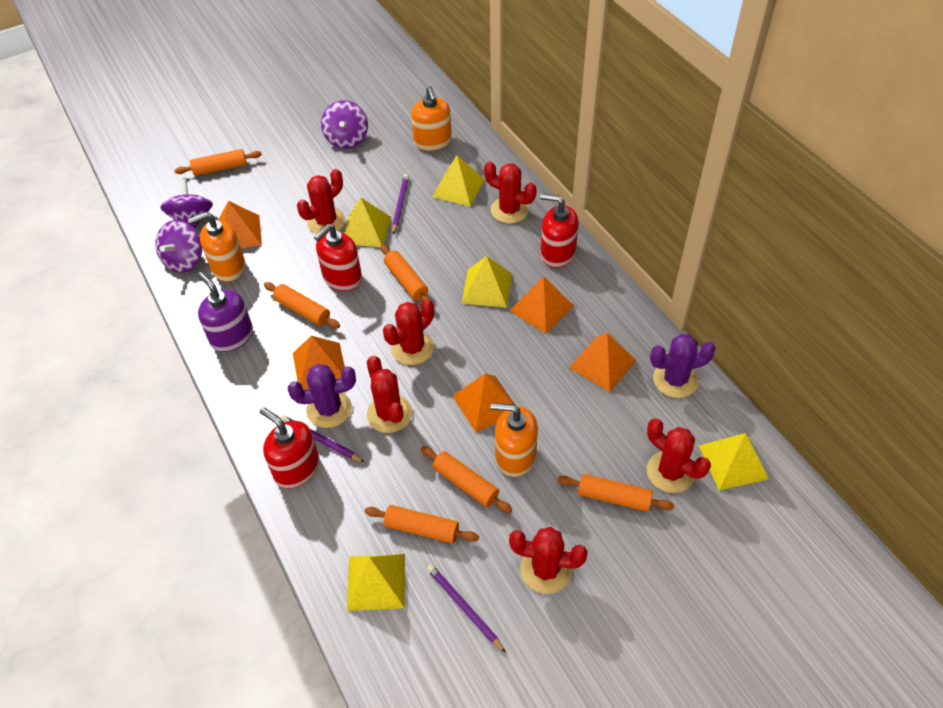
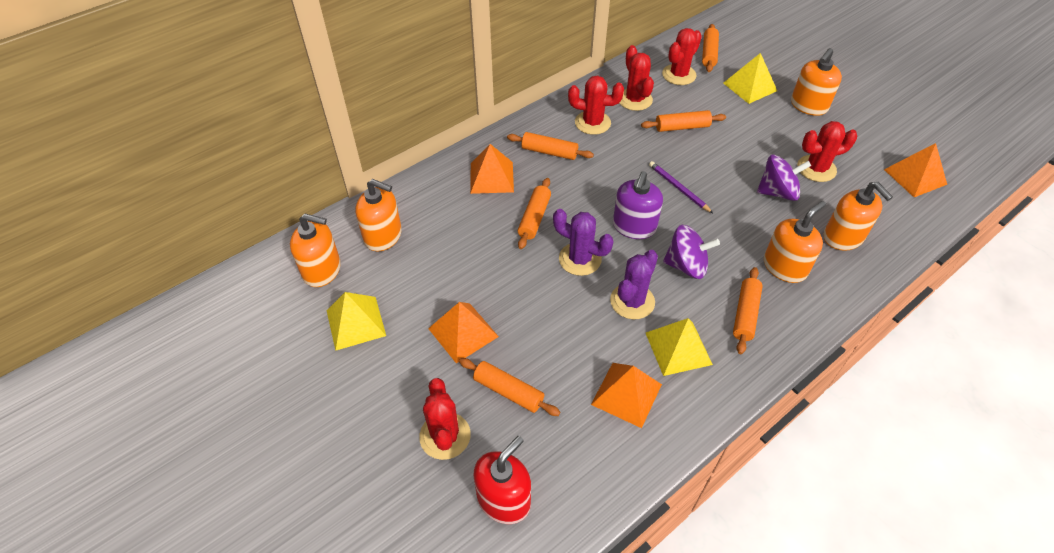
orange pyramid: [218,201,262,248] [293,336,345,390] [453,373,515,432] [510,276,574,333] [569,333,636,392] = 5 -> [428,302,499,364] [470,144,514,194] [591,363,662,428] [884,143,947,197] = 4
orange soap dispenser: [187,212,246,282] [411,86,452,151] [490,403,538,477] = 3 -> [290,214,341,287] [355,179,402,251] [764,201,826,283] [791,48,842,116] [824,182,893,251] = 5
purple pencil: [280,415,365,462] [392,174,409,234] [427,564,506,653] = 3 -> [649,161,713,213] = 1
purple spinning top: [155,220,202,273] [160,179,213,229] [321,100,368,149] = 3 -> [663,225,720,279] [757,155,811,201] = 2
red cactus: [297,169,345,234] [367,356,412,433] [383,299,434,365] [484,161,537,223] [509,527,588,594] [647,418,711,493] = 6 -> [419,378,471,460] [568,75,624,135] [619,45,654,111] [662,28,702,85] [797,121,857,182] = 5
red soap dispenser: [260,407,320,489] [314,224,362,291] [540,194,579,268] = 3 -> [473,436,531,524] = 1
yellow pyramid: [344,198,391,247] [347,554,405,611] [432,155,485,207] [461,256,512,308] [699,433,769,491] = 5 -> [327,292,386,351] [646,318,713,376] [723,53,777,104] = 3

